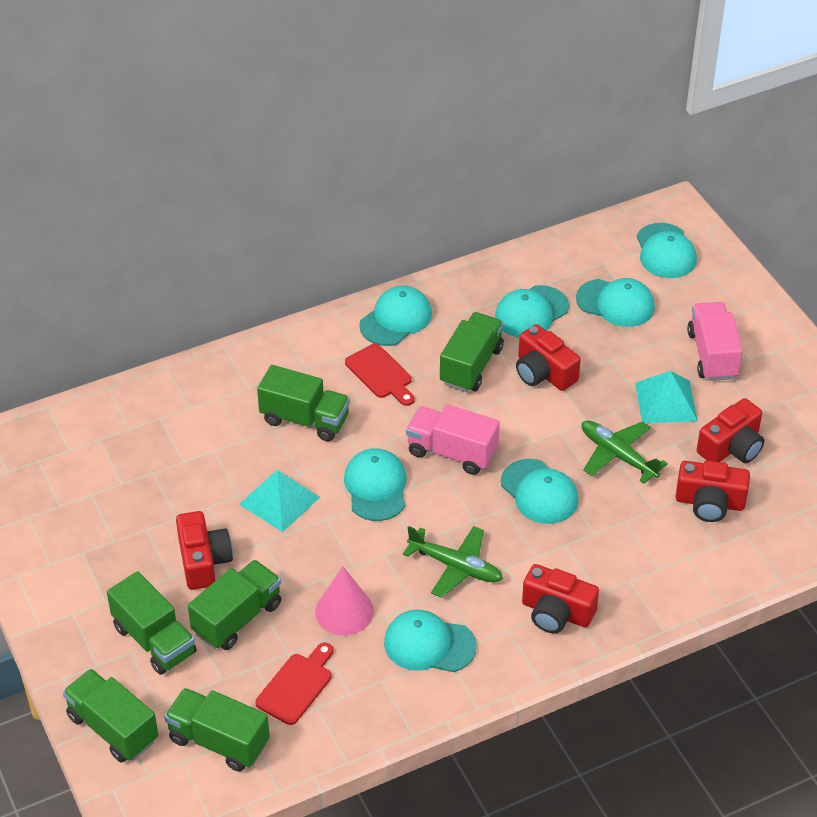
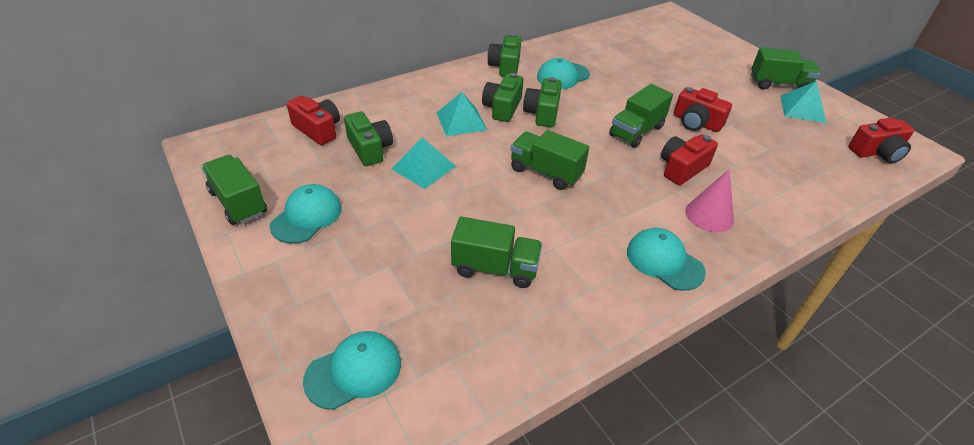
green camera: none = 0 -> [344,111,393,166] [482,73,523,122] [488,33,521,77] [523,77,562,127] = 4
green plane: [403,526,503,598] [582,420,668,484] = 2 -> none = 0
green truck: [62,669,158,763] [107,571,196,675] [164,688,270,772] [188,560,281,650] [257,365,350,441] [440,312,504,392] = 6 -> [201,155,267,225] [451,217,542,288] [511,130,589,190] [609,84,673,148] [751,47,820,89] = 5
pink truck: [406,404,500,475] [687,302,743,381] = 2 -> none = 0
red camera: [176,511,233,590] [516,324,581,391] [522,564,599,633] [676,461,750,522] [697,398,764,463] = 5 -> [287,96,340,145] [661,134,718,185] [674,87,732,132] [848,117,914,164] = 4
red cutting board: [255,643,333,725] [345,344,415,406] = 2 -> none = 0
turquoise cap: [344,448,407,521] [359,286,432,346] [384,610,477,672] [495,285,569,338] [501,459,578,524] [576,278,655,327] [637,223,697,278] = 7 -> [270,184,342,244] [303,331,401,410] [537,58,590,89] [627,228,706,291] = 4
turquoise pyramid: [239,470,320,532] [635,371,698,423] = 2 -> [392,137,456,189] [437,92,487,136] [780,81,826,123] = 3

